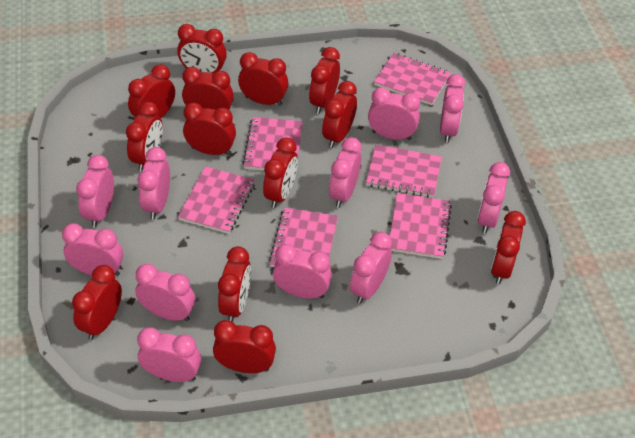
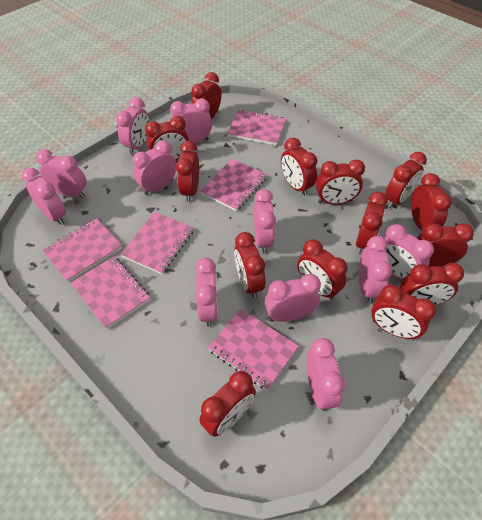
red clock: [72,265,122,340] [126,102,163,171] [128,64,175,118] [177,24,227,74] [182,67,233,110] [183,102,236,155] [213,320,276,373] [218,246,251,322] [238,52,288,106] [263,138,298,208] [309,47,340,114] [322,81,357,148] [491,211,526,284] = 13 -> [145,116,189,160] [176,141,199,202] [191,72,221,119] [199,371,256,437] [234,232,265,298] [281,138,317,196] [297,240,347,300] [316,159,365,204] [356,192,388,255] [371,284,436,339] [385,152,427,208] [400,263,464,305] [411,173,452,230] [417,223,474,267] = 14

